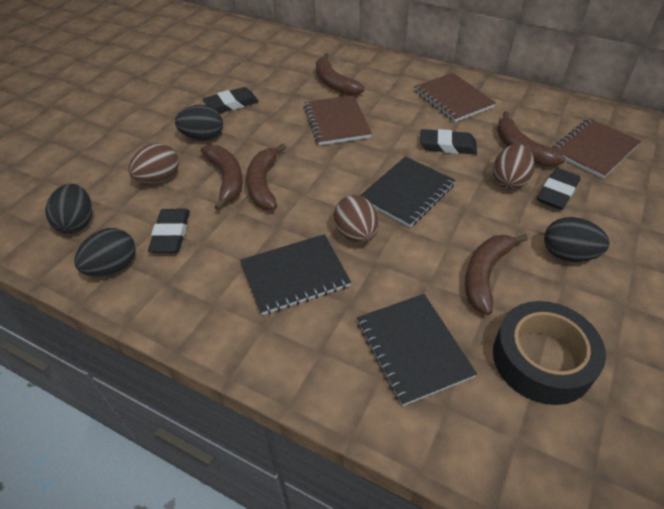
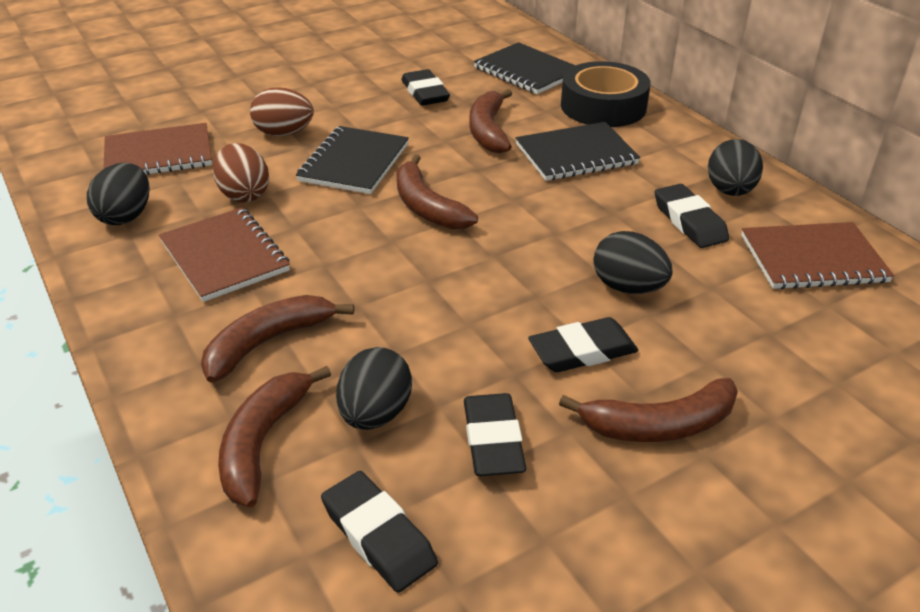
black eraser: [148,209,190,253] [203,87,259,113] [420,129,477,154] [537,168,581,210] = 4 -> [321,471,438,593] [401,69,450,106] [464,393,526,476] [528,317,639,372] [655,184,729,248] = 5
brown egg: [129,143,179,184] [334,195,379,243] [493,144,535,190] = 3 -> [213,143,269,203] [250,87,314,136] = 2

